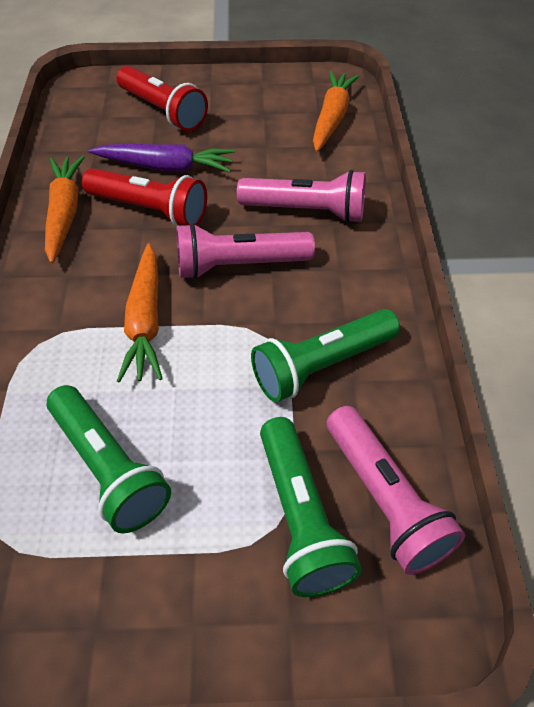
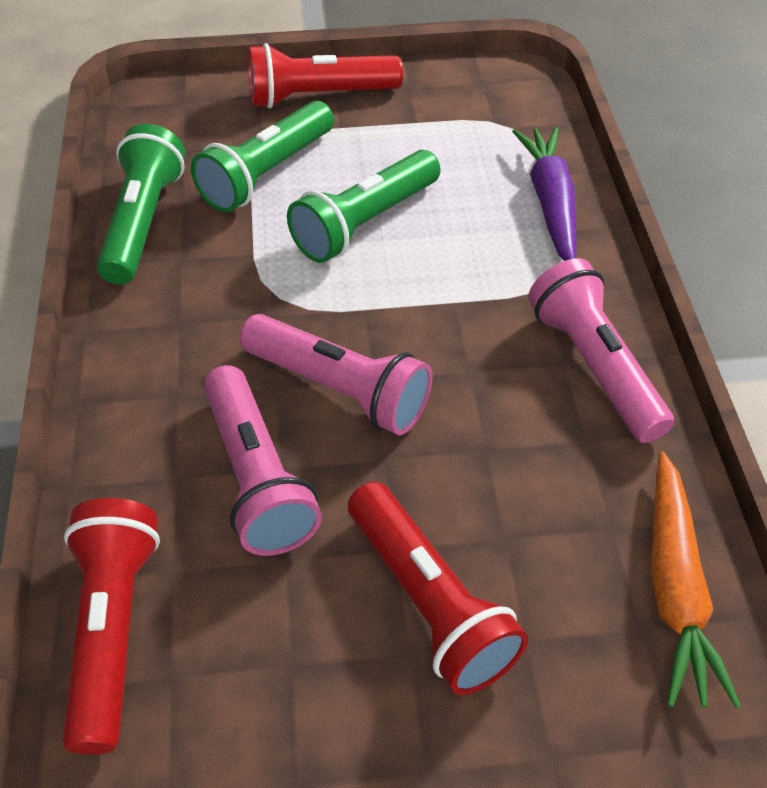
orange carrot: [45,156,85,264] [117,243,163,383] [313,71,359,152] = 3 -> [651,452,741,709] = 1
red flashlight: [82,168,207,227] [116,66,208,132] = 2 -> [63,498,160,754] [248,43,403,108] [348,482,528,695] = 3

